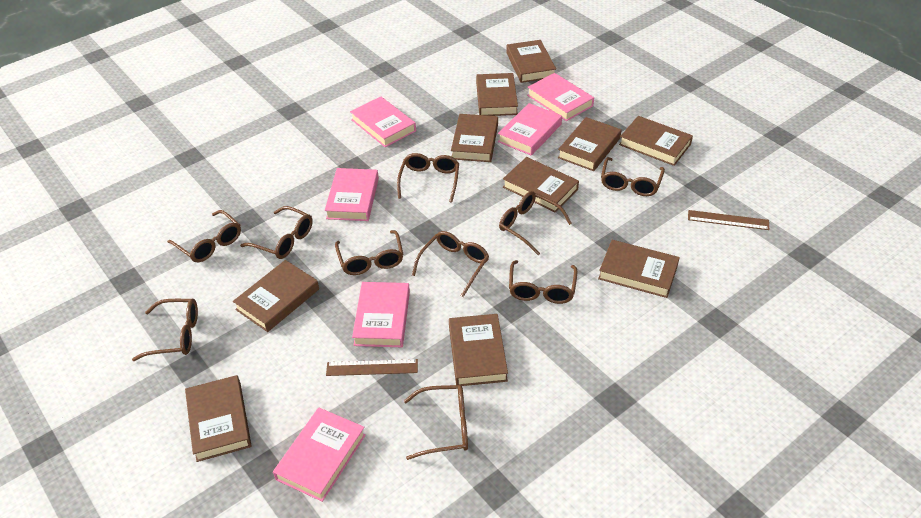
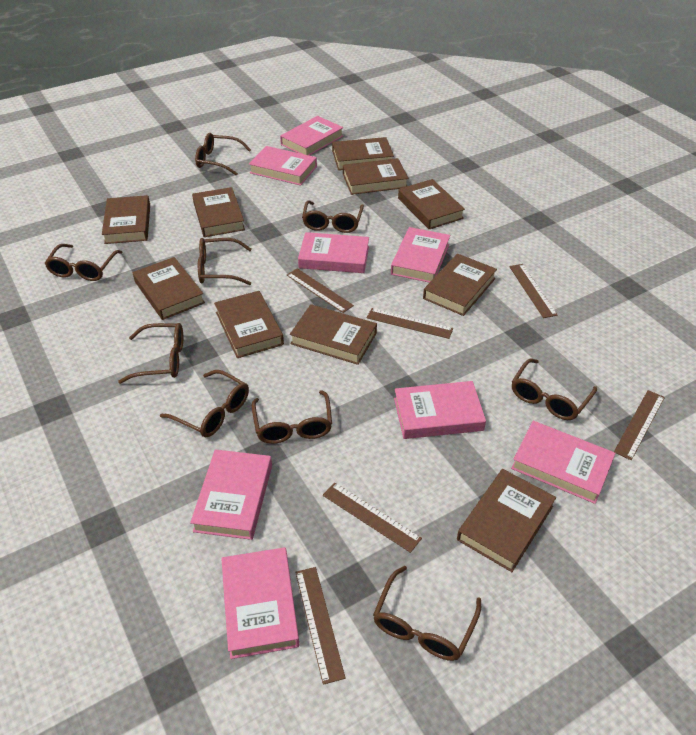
brown glasses: [132,298,198,361] [167,210,241,262] [240,206,313,259] [335,230,403,275] [397,153,459,203] [404,385,468,460] [412,231,489,297] [499,191,572,255] [509,260,578,304] [601,157,665,196] = 10 -> [44,244,123,281] [118,323,183,384] [160,370,249,437] [195,133,251,176] [198,238,252,285] [252,390,332,444] [302,200,364,233] [373,566,481,661] [512,359,597,420] = 9
brown ruler: [326,359,418,376] [688,210,769,230] = 2 -> [287,268,354,313] [295,567,345,685] [323,482,422,553] [367,308,453,339] [509,264,557,318] [614,390,665,460] = 6
pink book: [273,407,366,502] [325,168,379,221] [350,97,416,147] [352,282,410,347] [498,103,562,156] [527,73,594,121] = 6 -> [190,449,272,540] [221,547,300,659] [249,146,317,185] [280,116,343,156] [298,232,369,273] [391,227,450,283] [394,381,486,439] [511,421,616,504] = 8

